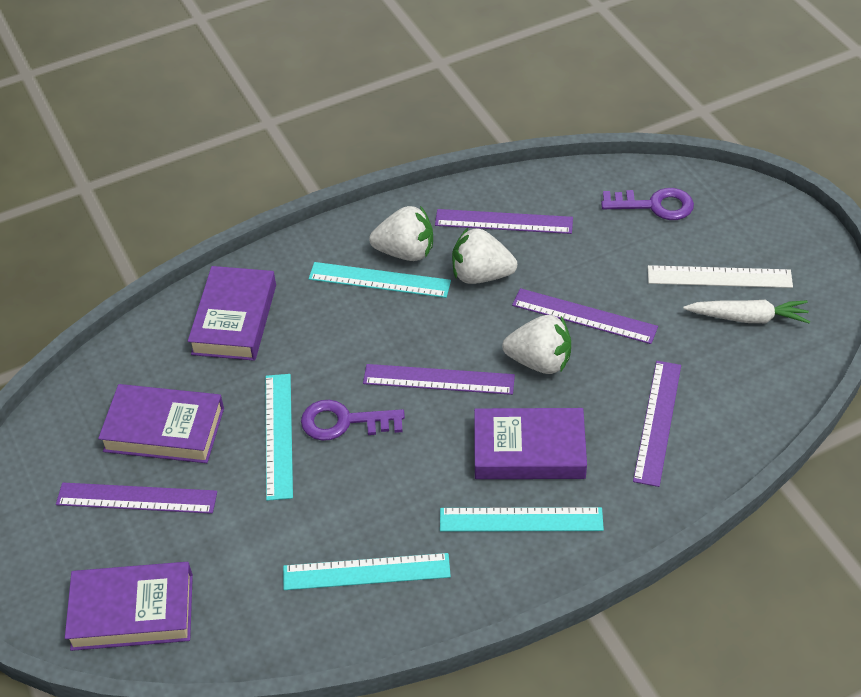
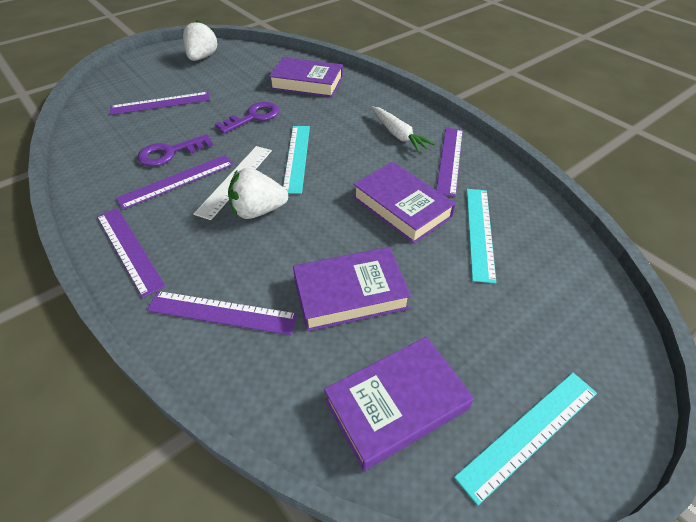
turquoise ruler: [266,374,293,501] [283,553,451,590] [308,262,451,298] [440,507,604,532] = 4 -> [283,126,310,194] [454,373,597,505] [467,189,496,284] = 3
white strawberry: [369,206,433,261] [452,228,517,284] [502,315,571,374] = 3 -> [183,20,218,61] [228,168,288,219] = 2

